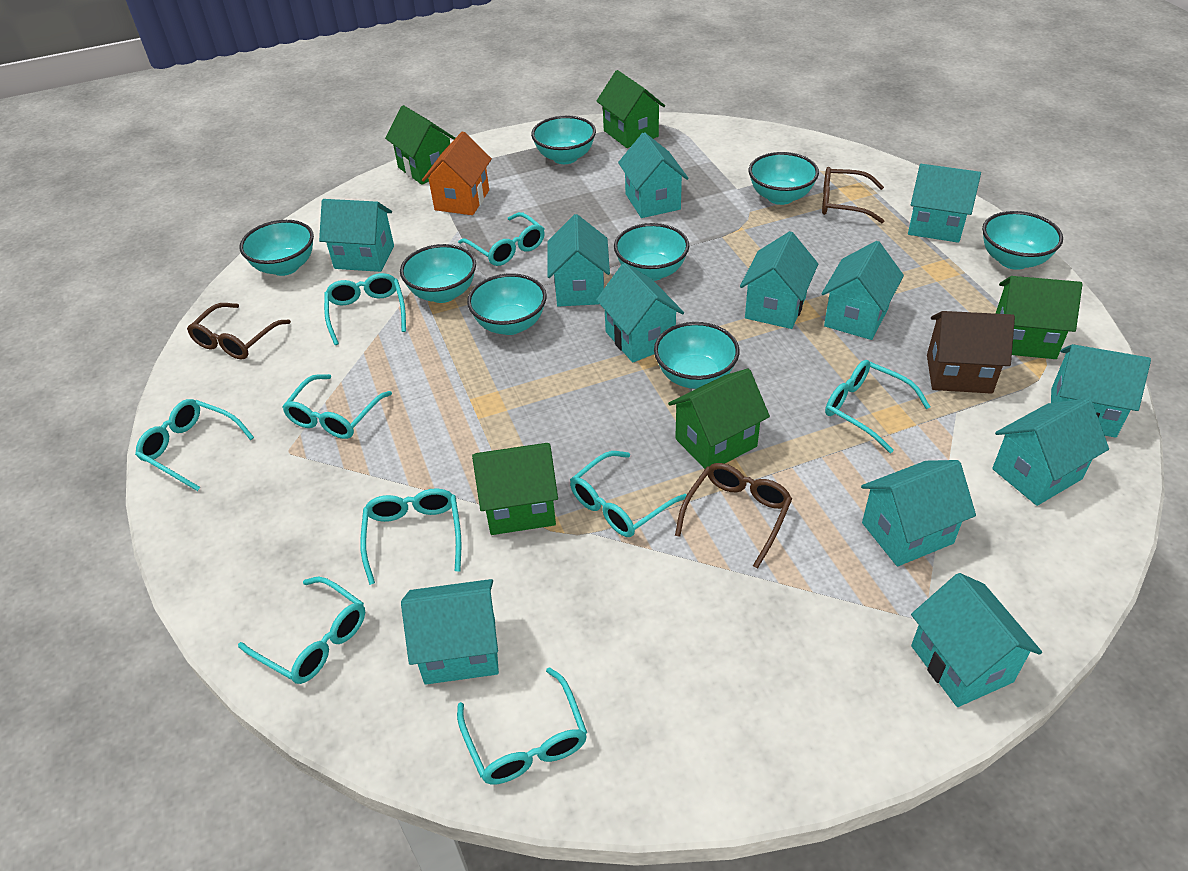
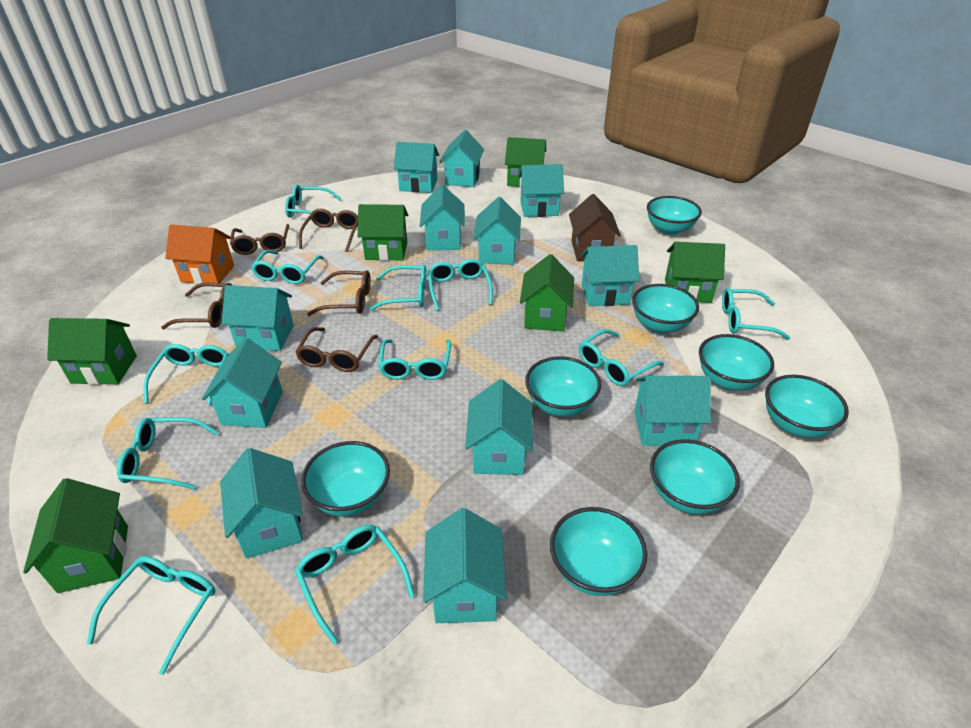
brown glasses: [187,303,291,359] [675,463,792,569] [822,167,884,223] = 3 -> [161,283,232,329] [230,224,289,255] [295,327,378,372] [299,209,358,252] [307,270,371,316] = 5
green house: [385,105,455,185] [472,443,558,535] [597,70,665,148] [668,368,770,469] [995,276,1082,359] = 5 -> [23,478,128,593] [47,318,137,385] [358,204,408,261] [505,137,546,187] [520,254,574,332] [665,242,725,303] = 6
turquoise glasses: [135,399,254,491] [238,577,365,684] [282,374,392,439] [324,273,406,345] [360,488,461,585] [457,667,587,785] [458,212,545,266] [570,451,687,537] [825,360,930,453] = 9 -> [87,556,216,675] [117,417,219,489] [144,344,228,406] [251,250,324,284] [285,185,342,218] [295,525,415,645] [369,265,427,311] [378,339,451,380] [428,259,493,311] [579,329,664,386] [722,288,790,340] = 11

